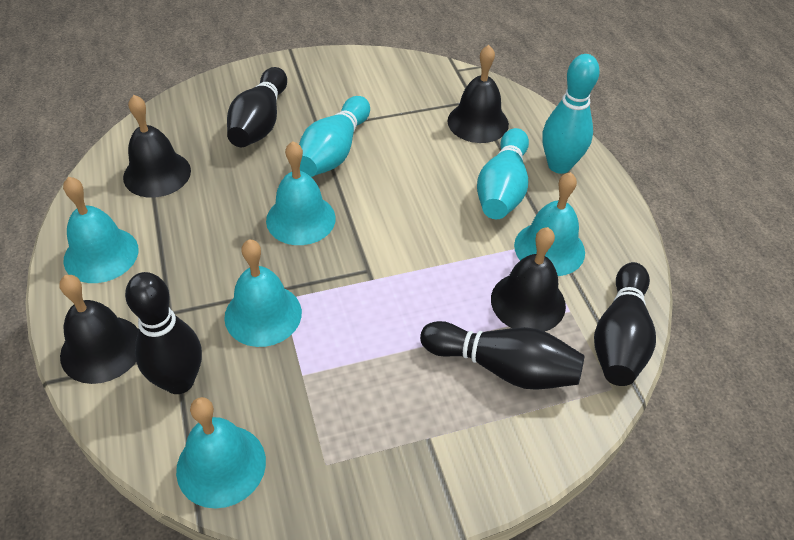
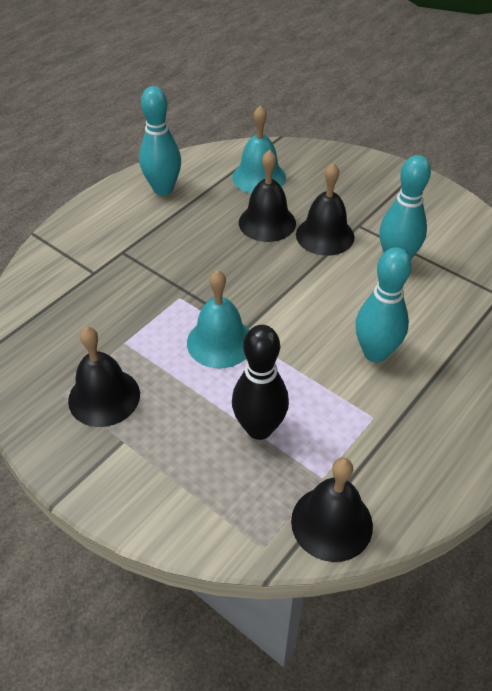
black bowling pin: [125,272,202,394] [227,67,287,147] [420,321,584,390] [594,262,656,386] = 4 -> [232,325,289,440] = 1
turquoise bell: [63,177,139,283] [176,397,266,509] [224,239,302,347] [266,141,336,245] [514,172,585,276] = 5 -> [187,270,250,368] [232,105,286,193] = 2

